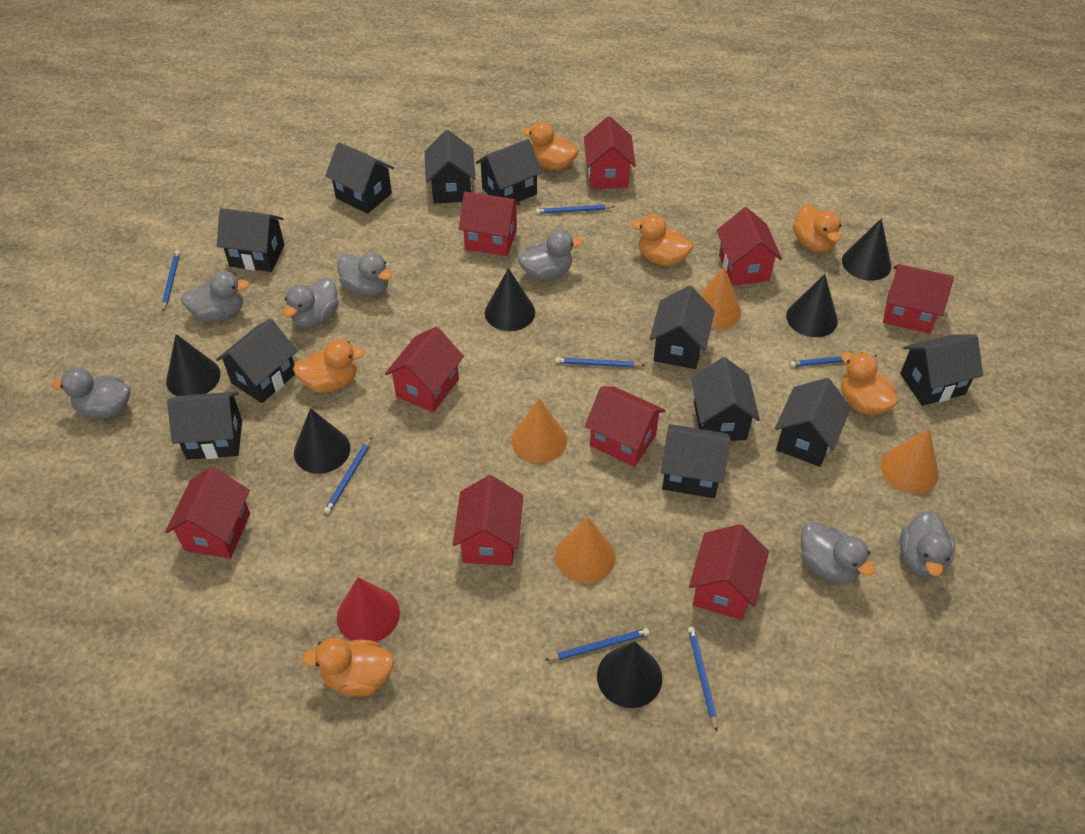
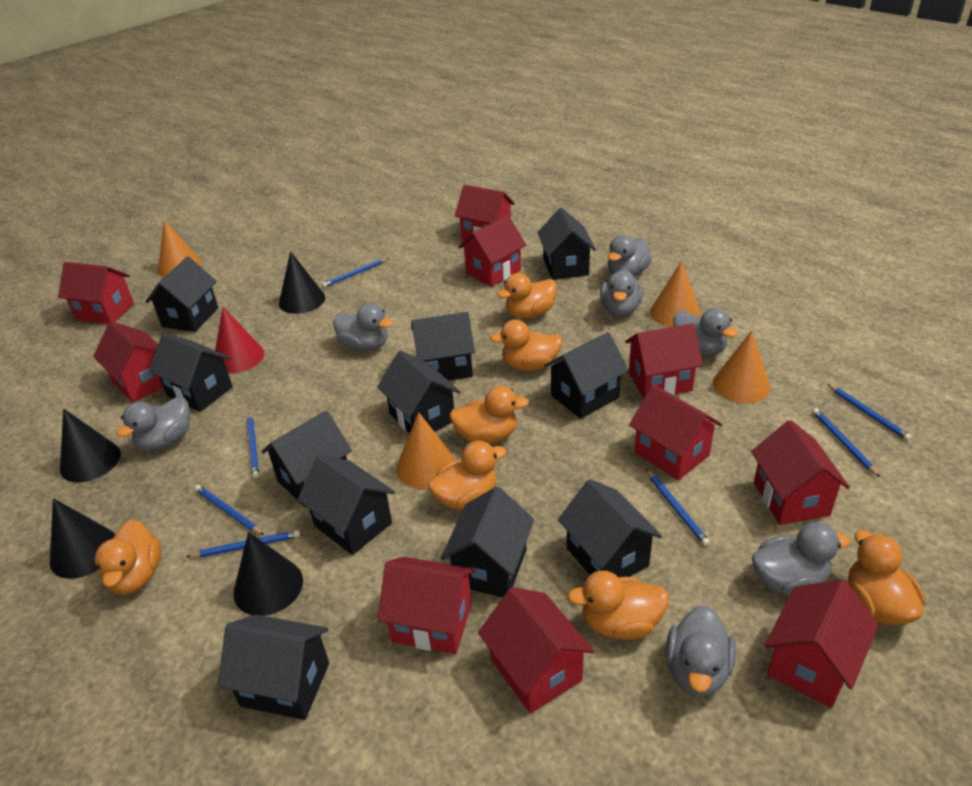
black cone: [166,334,220,396] [294,408,350,474] [485,268,535,331] [597,641,662,708] [786,274,838,337] [842,218,891,281] = 6 -> [50,498,115,579] [60,408,120,482] [233,532,303,616] [279,251,325,314] = 4
orange duck: [293,339,365,393] [302,638,394,697] [522,121,579,170] [631,214,693,266] [793,204,841,253] [841,352,898,415] = 6 -> [95,520,162,595] [428,441,506,510] [449,386,529,444] [490,320,563,371] [497,273,557,319] [567,571,669,640] [848,530,925,625] = 7
red house: [165,467,250,559] [385,327,464,413] [453,475,523,566] [459,192,521,256] [584,116,636,189] [585,386,665,467] [689,524,769,620] [717,207,782,286] [883,264,954,334] = 9 -> [58,262,134,324] [93,321,163,403] [378,557,475,654] [455,185,515,240] [458,215,526,287] [478,587,594,714] [625,323,703,398] [629,384,722,480] [751,420,850,525] [765,579,878,708] = 10

